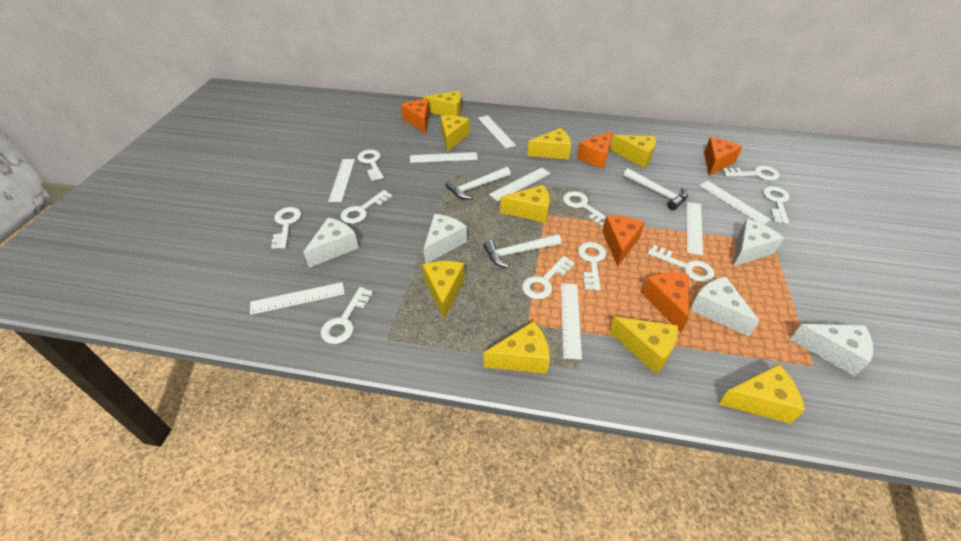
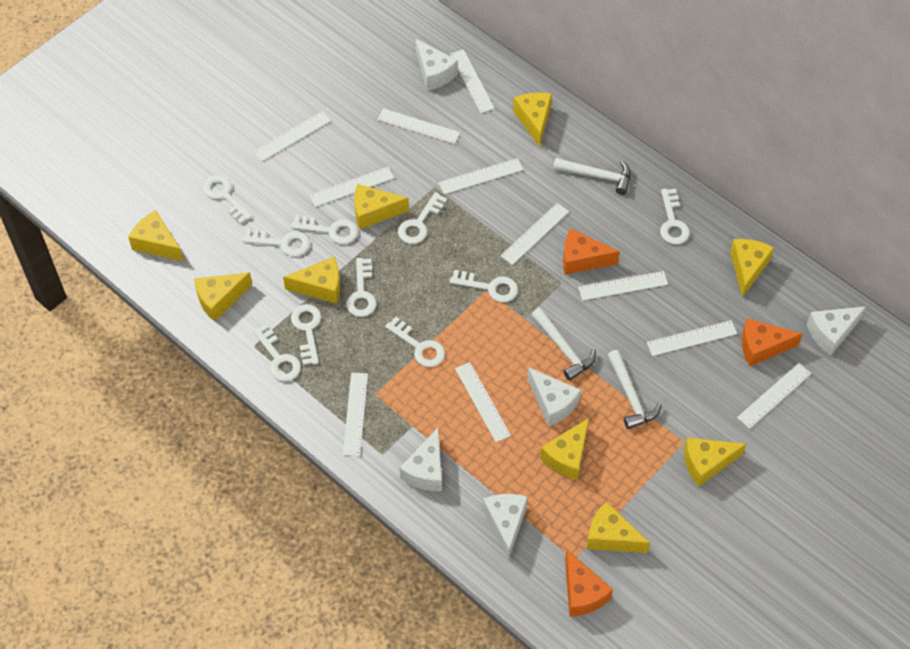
orange cheese: [401,99,429,134] [577,131,613,168] [602,215,645,266] [642,272,689,332] [704,137,742,176] = 5 -> [563,229,620,275] [565,550,613,617] [742,318,802,366] = 3
white ruler: [250,282,345,315] [328,159,355,202] [410,152,478,163] [478,115,516,148] [489,168,551,201] [561,283,582,360] [687,202,703,255] [699,181,771,224] = 8 -> [253,111,331,161] [310,167,394,207] [343,373,368,456] [377,108,460,144] [439,158,523,194] [450,50,495,113] [455,362,511,442] [501,203,569,265] [578,271,668,301] [647,320,737,356] [737,363,811,429] = 11

